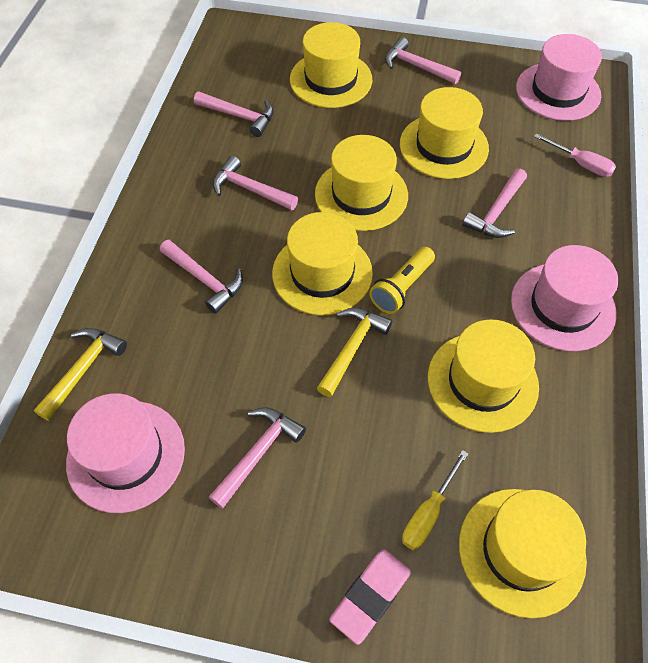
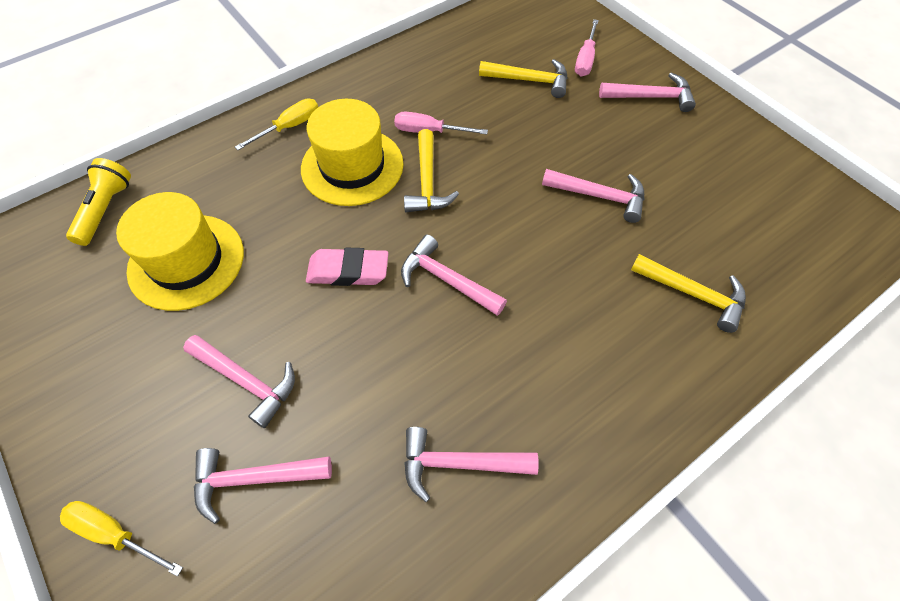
pink hat: [66,393,185,513] [511,245,618,351] [516,34,602,121] = 3 -> none = 0
pink screwdriver: [534,133,616,177] = 1 -> [394,112,488,135] [575,19,599,76] = 2
yellow hammer: [34,328,127,421] [317,308,392,397] = 2 -> [404,129,459,212] [479,59,567,98] [631,254,746,333] = 3
yellow hat: [272,212,373,316] [290,22,372,108] [315,135,408,231] [400,87,489,179] [428,319,539,433] [459,489,587,619] = 6 -> [116,192,244,311] [301,99,404,206] = 2
yellow screwdriver: [402,450,468,550] = 1 -> [60,501,183,576] [235,99,318,150] = 2

